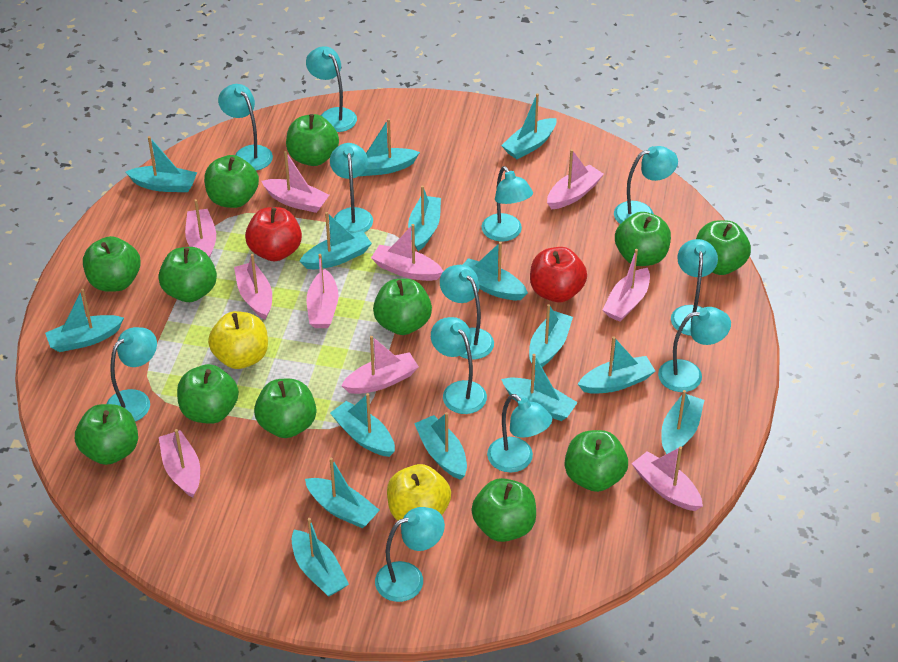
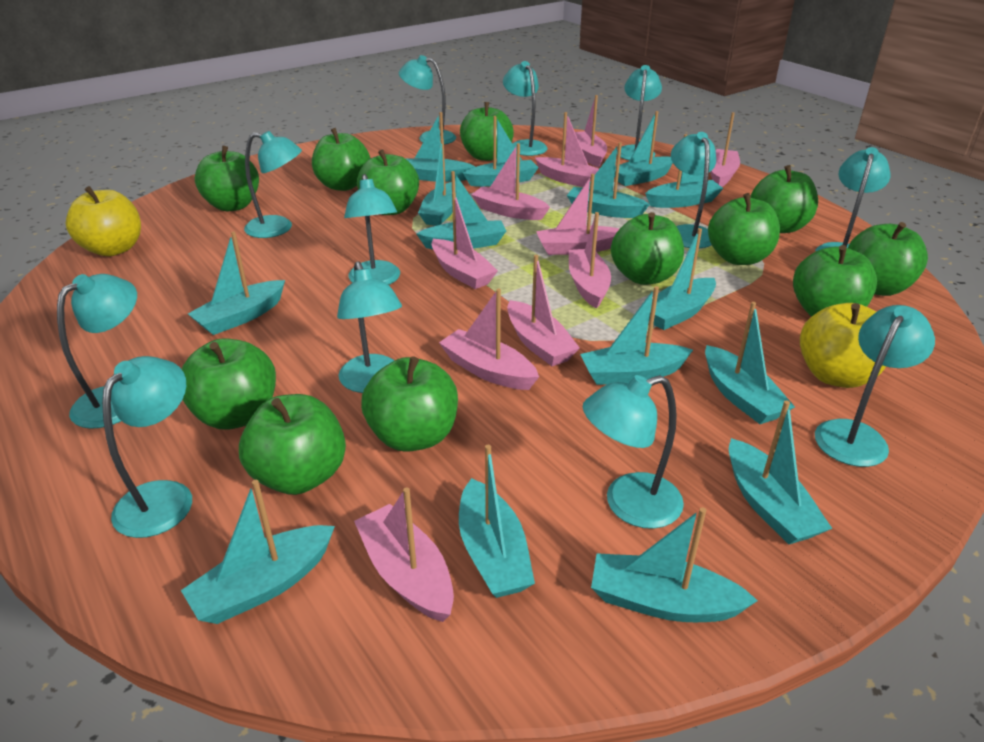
red apple: [245,207,302,261] [530,247,587,302] = 2 -> none = 0

